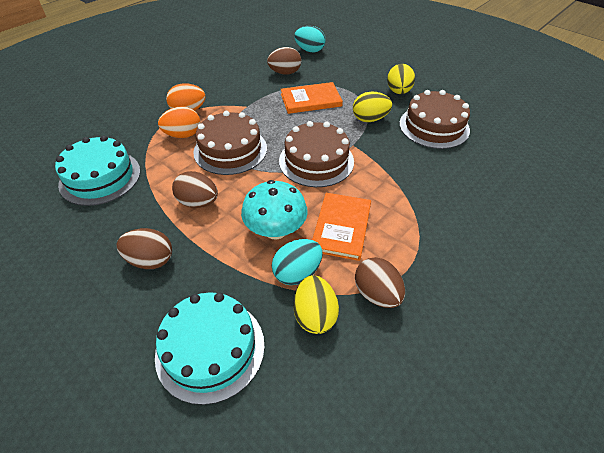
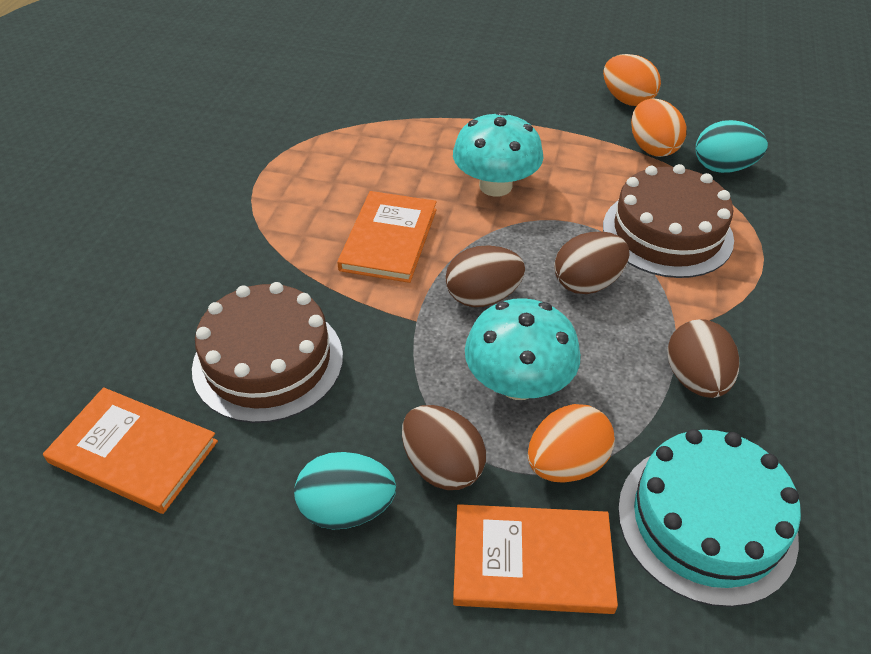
brown cake: [193,111,267,175] [279,121,354,187] [399,90,470,149] = 3 -> [192,282,343,423] [603,164,734,278] = 2
orange book: [281,82,343,114] [312,193,371,261] = 2 -> [43,387,218,514] [337,191,437,283] [453,504,618,614] = 3
orange egg: [158,106,200,138] [166,83,206,111] = 2 -> [528,404,615,483] [603,54,661,106] [631,99,686,157] = 3
turquoise cake: [55,136,140,206] [155,292,265,405] = 2 -> [618,429,801,607] = 1
turquoise mushroom: [241,180,308,239] = 1 -> [453,111,543,197] [465,298,581,400] = 2
yellow egg: [293,275,339,334] [353,92,392,122] [387,64,415,94] = 3 -> none = 0

